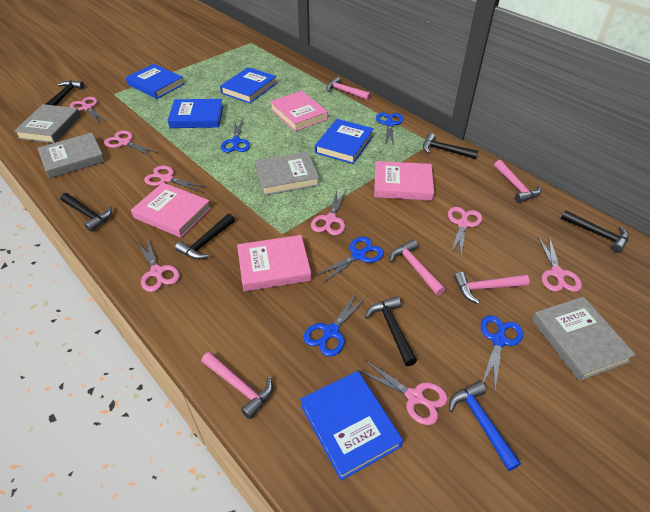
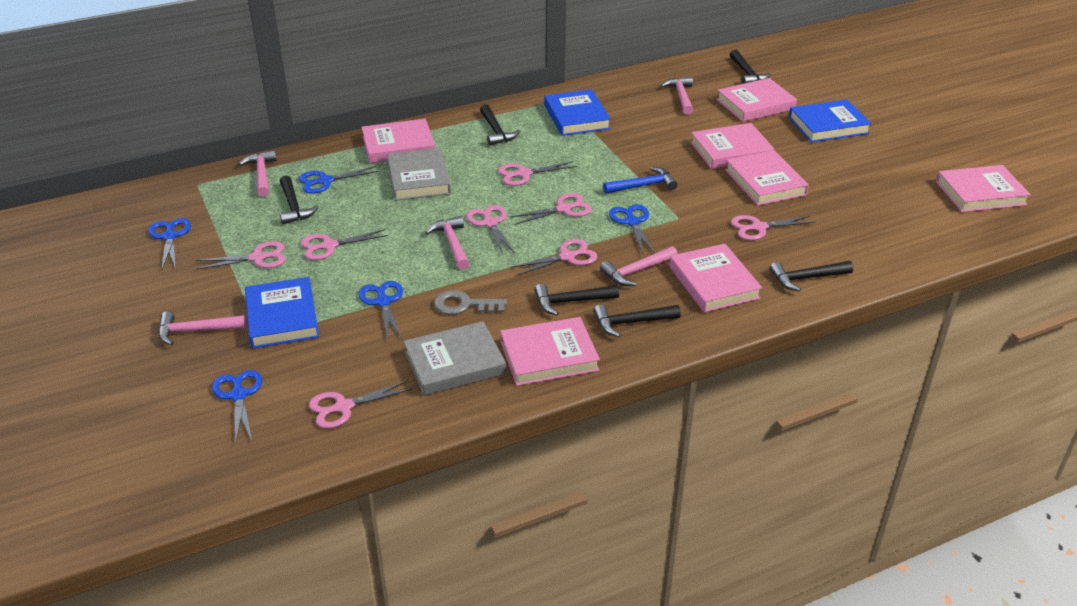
blue book: [125,64,184,99] [168,99,223,128] [220,67,277,103] [300,371,403,481] [315,119,374,164] = 5 -> [245,277,319,348] [544,89,611,136] [789,99,872,142] = 3
grey book: [14,104,81,143] [38,132,105,179] [255,152,319,196] [532,297,636,381] = 4 -> [387,148,451,201] [404,321,506,396] = 2
grey key: none = 0 -> [434,290,507,315] = 1
pink book: [131,183,211,238] [237,235,311,292] [270,91,328,131] [374,161,434,201] = 4 -> [362,119,435,163] [500,317,600,386] [669,244,762,312] [690,123,774,169] [716,78,797,122] [725,150,809,206] [936,165,1031,212] = 7

